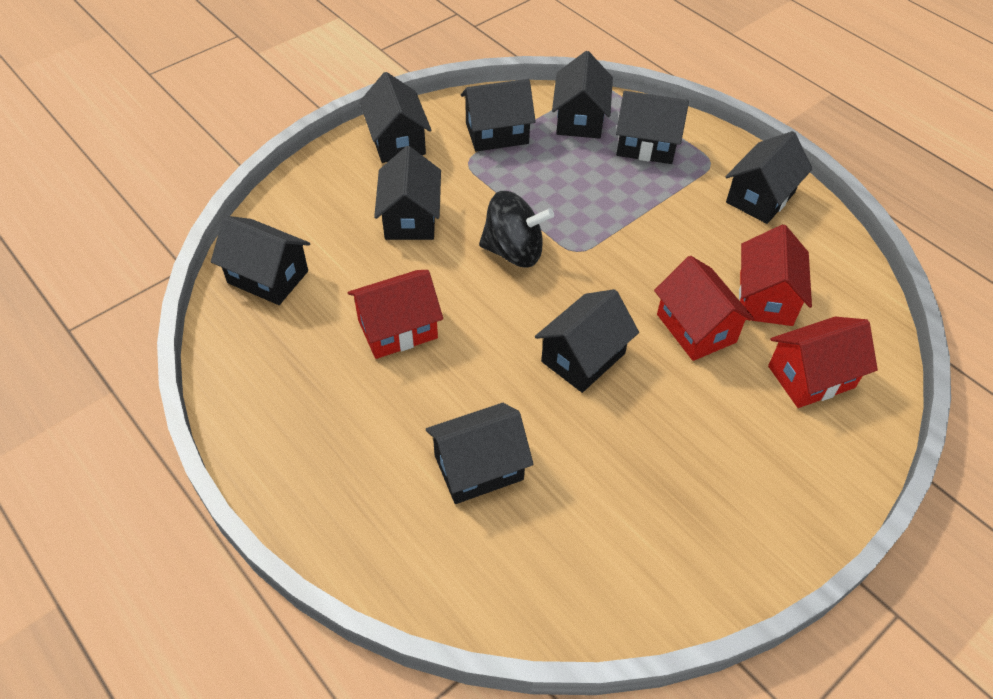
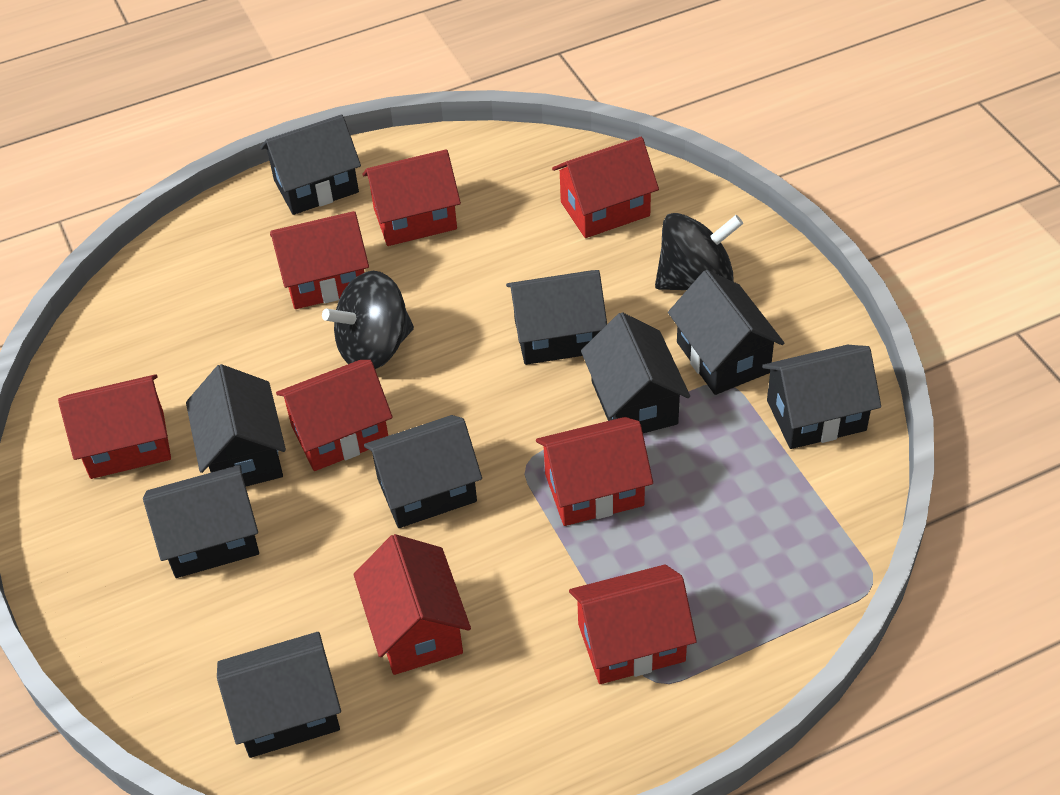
black spinning top: [479,191,554,267] = 1 -> [322,271,414,369] [655,213,743,290] = 2
red house: [348,270,443,359] [654,256,755,361] [739,224,812,326] [768,317,878,408] = 4 -> [58,374,171,479] [270,211,369,309] [276,360,393,471] [354,534,471,675] [362,149,461,246] [536,417,653,526] [552,137,659,238] [569,564,697,684] = 8

